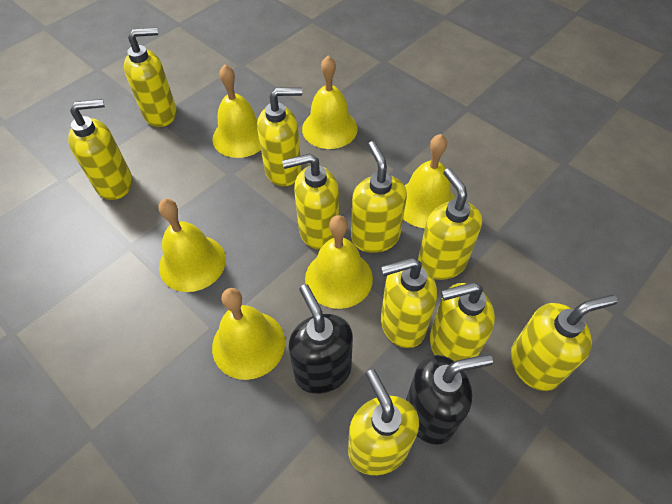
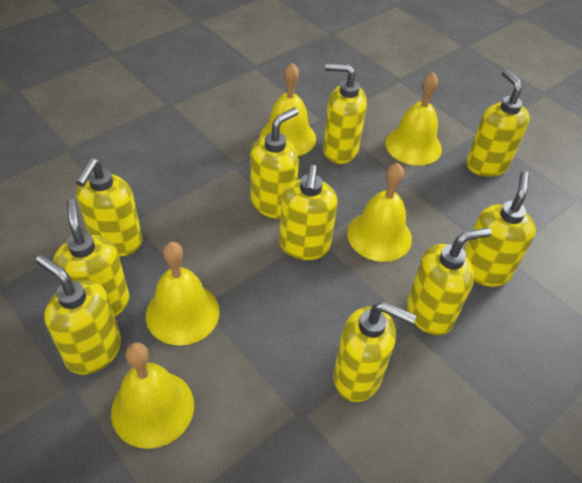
black soap dispenser: [289,284,353,394] [406,354,493,445] = 2 -> none = 0
yellow bell: [158,199,226,292] [212,64,261,158] [212,288,285,380] [302,56,358,149] [305,215,373,309] [403,134,455,228] = 6 -> [111,342,194,449] [146,242,220,346] [260,63,316,156] [347,163,412,262] [385,72,442,166] = 5

